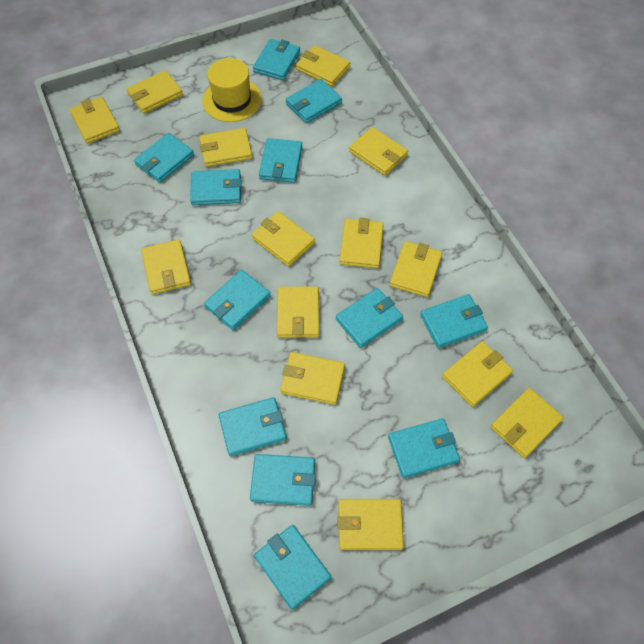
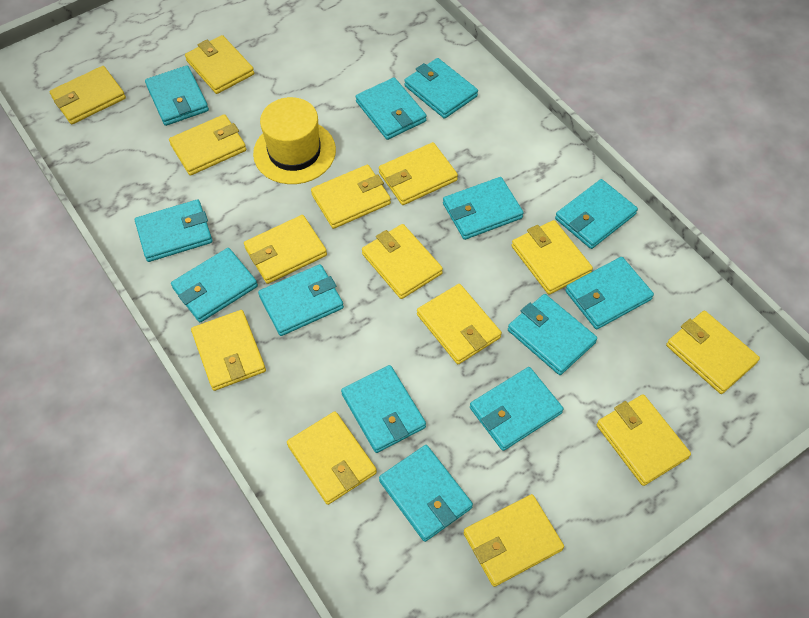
turquoise wallet: [134,133,194,183] [190,169,241,206] [204,270,271,330] [218,397,287,456] [250,454,316,506] [253,39,300,81] [254,525,331,610] [259,138,302,183] [286,79,342,123] [336,288,403,348] [388,418,460,478] [420,294,488,348] = 12 -> [135,199,213,262] [145,65,209,126] [171,248,258,322] [258,264,344,336] [341,365,426,453] [356,78,427,140] [379,445,473,542] [404,58,478,119] [443,177,524,240] [470,367,563,451] [508,294,597,375] [555,179,638,249] [565,257,654,329] = 13

